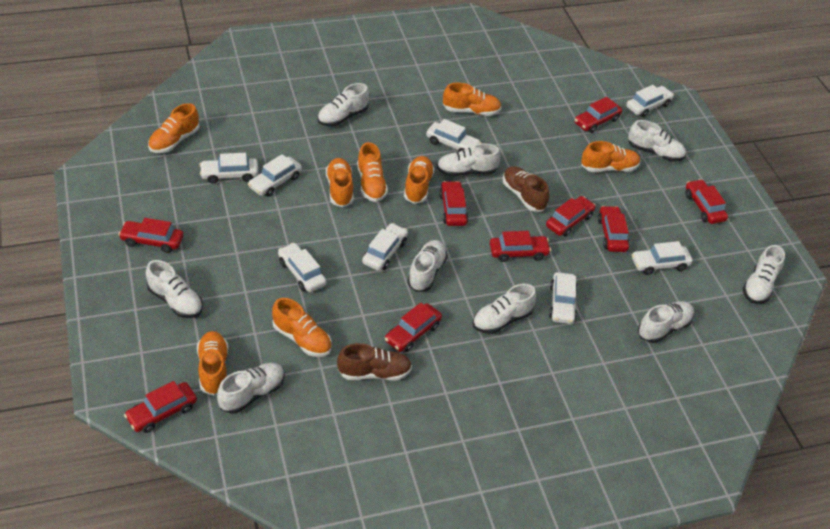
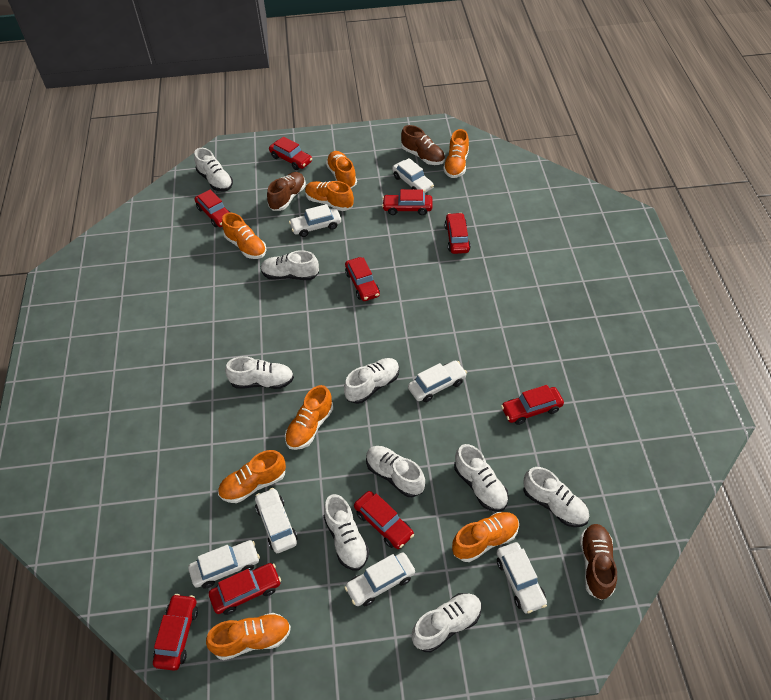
brown shoe: [337,343,412,380] [503,166,549,212] = 2 -> [267,172,306,211] [401,125,445,165] [580,524,617,600] = 3
white car: [199,153,259,184] [248,154,302,197] [278,243,326,292] [362,223,408,271] [426,119,482,153] [549,272,577,324] [626,85,674,117] [632,241,693,275] = 8 -> [188,540,260,589] [255,488,297,553] [289,204,341,237] [344,552,415,606] [392,158,434,193] [408,361,467,402] [496,542,547,613] = 7

